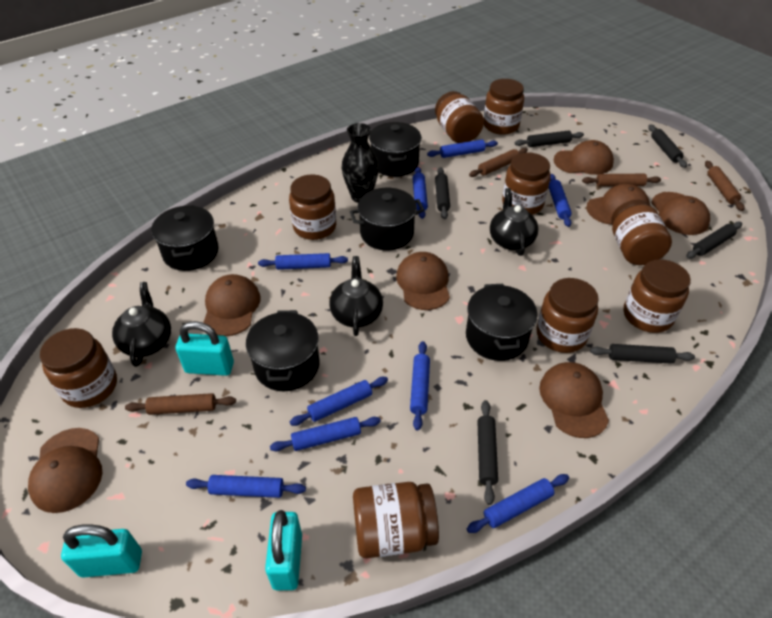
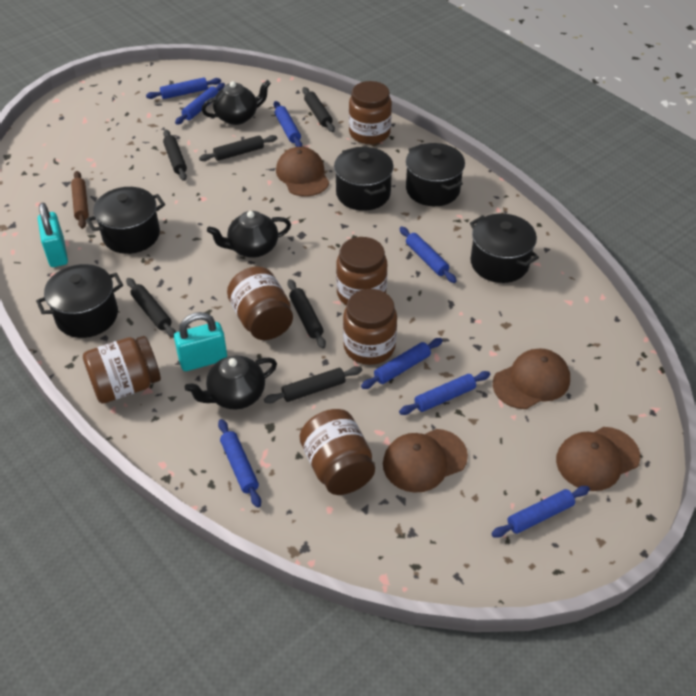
black vase: [342,123,379,203] = 1 -> none = 0
blue rolling pin: [186,475,306,498] [258,253,348,270] [270,417,381,451] [290,377,388,426] [410,341,430,431] [413,167,428,219] [427,140,498,158] [467,474,569,533] [549,174,572,227] = 9 -> [146,77,221,99] [175,83,225,125] [218,419,261,508] [274,101,302,147] [361,338,443,389] [399,226,457,283] [399,371,490,415] [491,486,590,538] = 8
brown cap: [28,428,102,513] [203,274,260,336] [396,252,450,310] [539,362,609,438] [553,140,614,175] [586,184,650,225] [651,192,710,235] = 7 -> [276,147,329,197] [383,429,468,493] [493,348,570,409] [556,427,640,491] = 4
brown jar: [40,328,117,408] [289,175,336,240] [353,482,439,558] [435,91,484,143] [484,79,524,135] [502,152,551,215] [536,278,599,353] [611,200,672,265] [624,259,691,333] = 9 -> [83,336,161,404] [227,267,293,340] [299,409,375,495] [336,237,387,306] [343,289,397,365] [349,81,392,144] = 6
brown rolling pin: [125,393,236,415] [469,148,528,177] [582,174,661,187] [705,161,744,211] = 4 -> [71,171,89,229] = 1
turquoise padlock: [61,524,142,578] [176,321,234,376] [265,510,302,590] = 3 -> [38,203,68,267] [174,312,227,371] = 2

